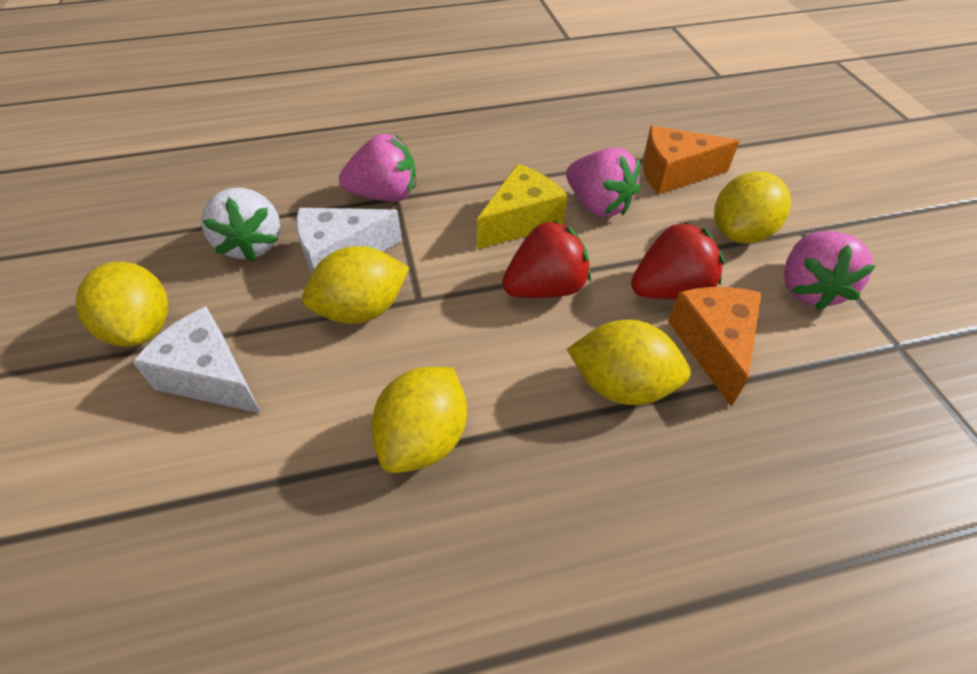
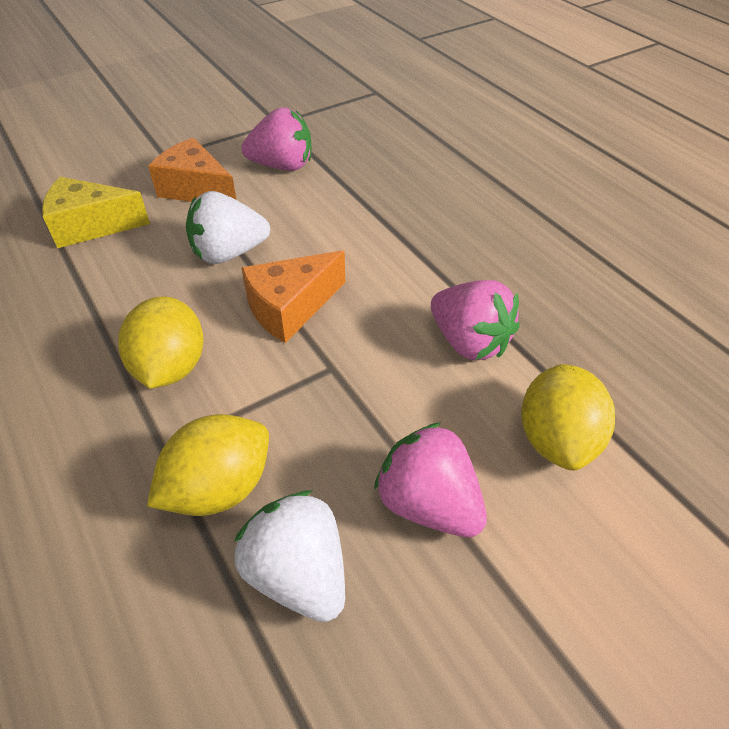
red strawberry: [502,220,591,298] [631,222,724,299] = 2 -> none = 0
white cheese: [133,307,261,413] [296,208,402,274] = 2 -> none = 0
white strawberry: [201,188,280,262] = 1 -> [186,191,270,264] [234,491,345,622] = 2
yellow lemon: [76,262,169,347] [302,246,409,324] [371,367,467,473] [567,320,691,405] [714,172,791,244] = 5 -> [118,297,204,389] [147,414,269,516] [521,364,615,471] = 3

